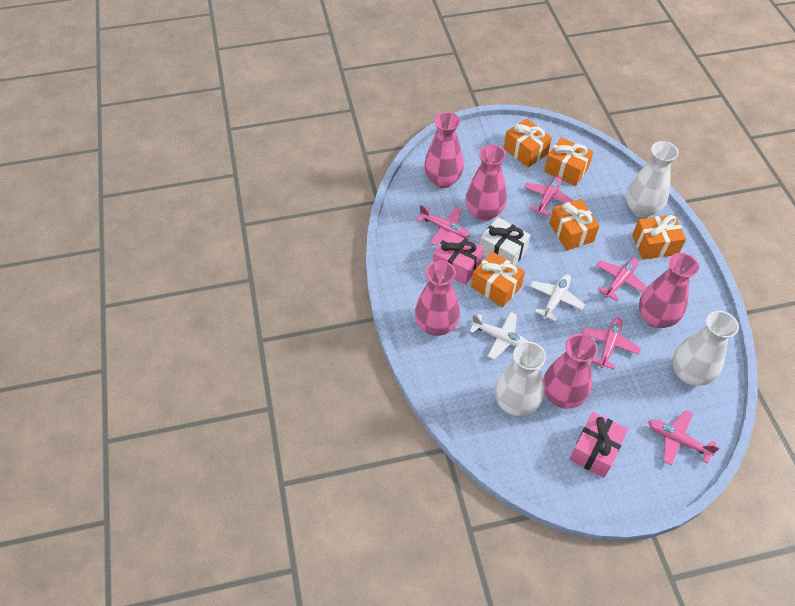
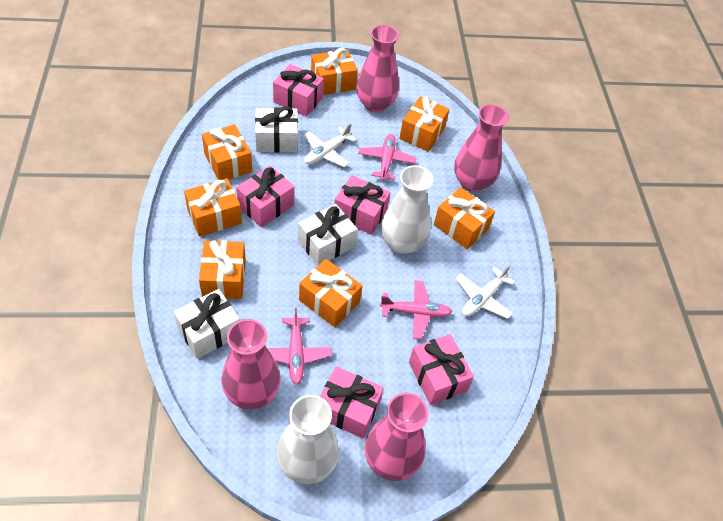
orange gift: [471,251,525,307] [504,119,552,167] [544,137,593,186] [549,199,599,250] [632,215,686,260] = 5 -> [184,178,242,237] [199,240,246,299] [202,124,252,180] [299,259,362,327] [311,48,358,95] [399,96,450,152] [434,187,495,249] = 7
pink gift: [433,232,483,285] [569,412,628,478] = 2 -> [236,166,294,227] [273,64,324,117] [320,366,384,438] [334,175,391,235] [409,334,474,405] = 5
pink plane: [416,205,470,245] [525,176,574,216] [582,317,641,370] [597,258,647,301] [648,411,720,465] = 5 -> [267,308,332,385] [358,134,416,181] [380,280,452,339] = 3
pink vase: [415,261,460,336] [424,112,464,188] [466,145,507,221] [543,334,598,409] [639,253,699,328] = 5 -> [222,319,281,409] [356,25,399,112] [365,393,429,481] [454,104,509,192] = 4
white gift: [480,217,531,265] = 1 -> [174,289,240,359] [255,106,298,153] [298,204,357,266] = 3
white vase: [495,341,546,416] [626,141,679,217] [672,311,739,386] = 3 -> [277,395,339,484] [381,165,434,254] = 2

